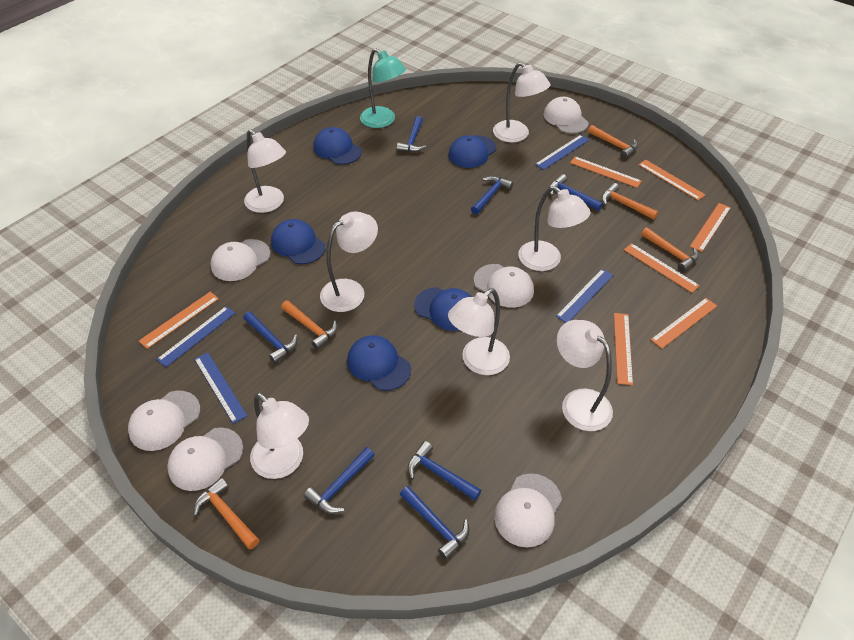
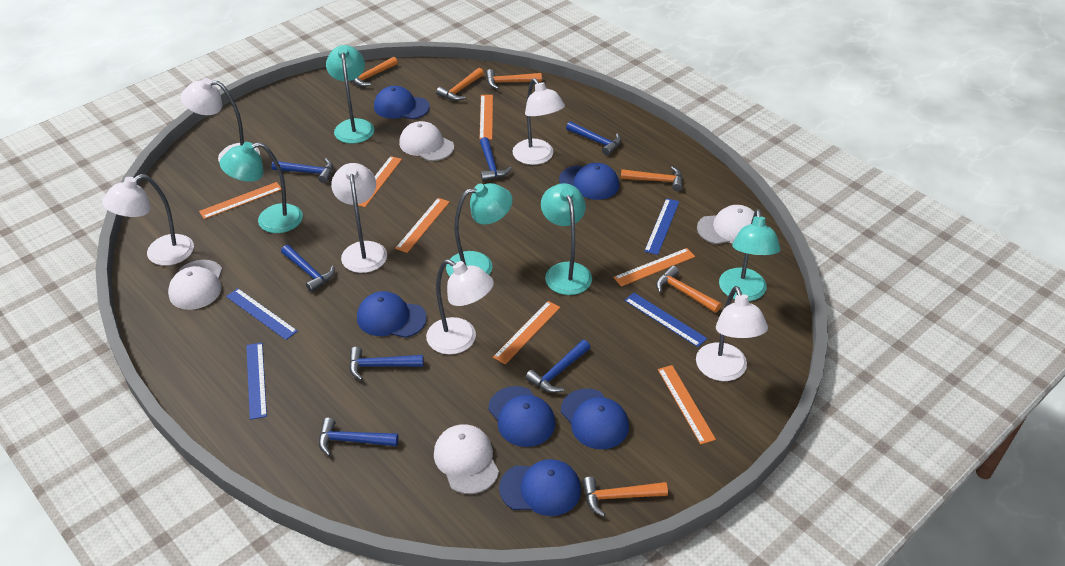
blue cap: [271,219,326,264] [313,127,362,165] [347,335,411,391] [414,287,472,331] [449,135,497,168] = 5 -> [357,291,427,338] [374,86,430,119] [488,386,555,447] [499,459,581,516] [559,163,619,200] [561,388,629,449] = 6
orange hammer: [194,478,259,549] [281,300,338,350] [588,125,638,159] [602,183,658,220] [641,227,699,272] = 5 -> [350,57,398,87] [436,68,484,101] [486,69,542,89] [582,477,668,517] [621,166,682,191] [656,266,721,313] = 6
turquoise lamp: [360,48,406,128] = 1 -> [220,142,303,233] [326,45,374,144] [446,183,513,276] [541,183,592,295] [719,209,781,301] = 5
white cap: [128,391,200,451] [167,428,243,491] [211,239,270,281] [474,264,534,308] [494,473,562,547] [543,97,589,134] = 6 -> [168,260,222,310] [399,121,454,161] [434,424,499,494] [697,205,755,244] = 4
white lamp: [244,129,286,213] [250,392,309,479] [320,212,378,312] [448,289,510,375] [493,62,551,142] [518,186,590,271] [557,320,613,431] = 7 -> [102,174,194,266] [181,78,260,163] [331,163,387,273] [426,259,494,355] [512,78,565,165] [696,286,768,381] = 6

